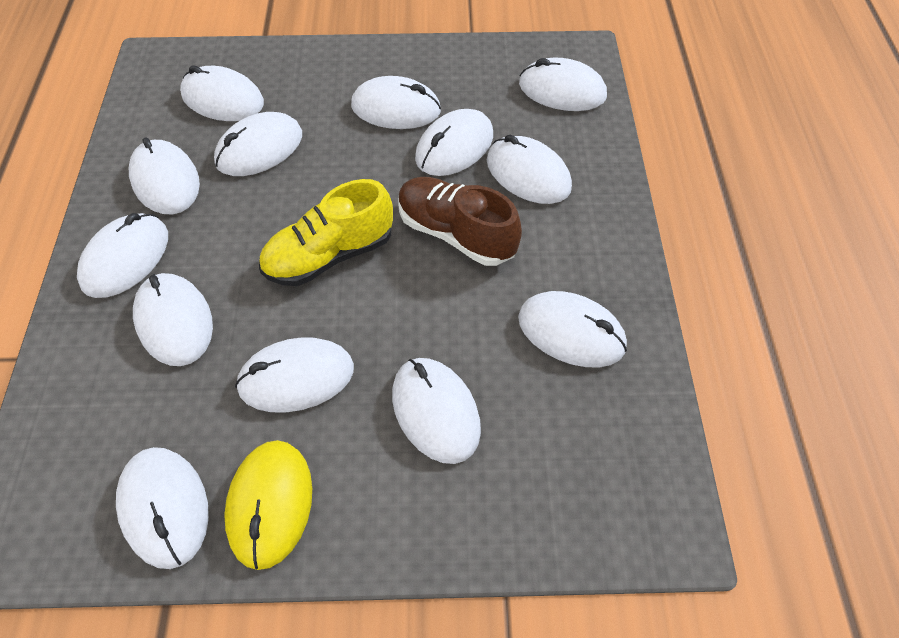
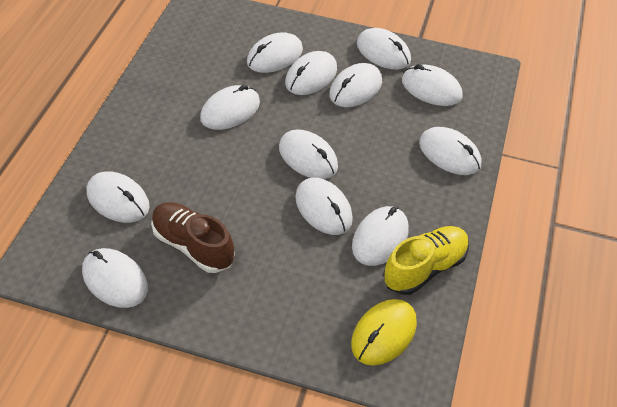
white mouse: [77,213,168,298] [116,447,209,569] [129,137,200,214] [133,273,213,366] [180,65,264,121] [214,112,302,176] [235,337,354,413] [351,76,441,129] [392,358,481,464] [415,109,493,176] [487,135,572,204] [518,291,627,367] [519,57,607,111] = 13 -> [82,248,148,308] [87,171,149,223] [200,85,260,130] [247,32,303,73] [279,129,338,179] [285,51,337,95] [295,177,353,235] [329,63,382,107] [352,206,409,266] [357,28,411,70] [402,64,463,106] [419,127,481,175] = 12

